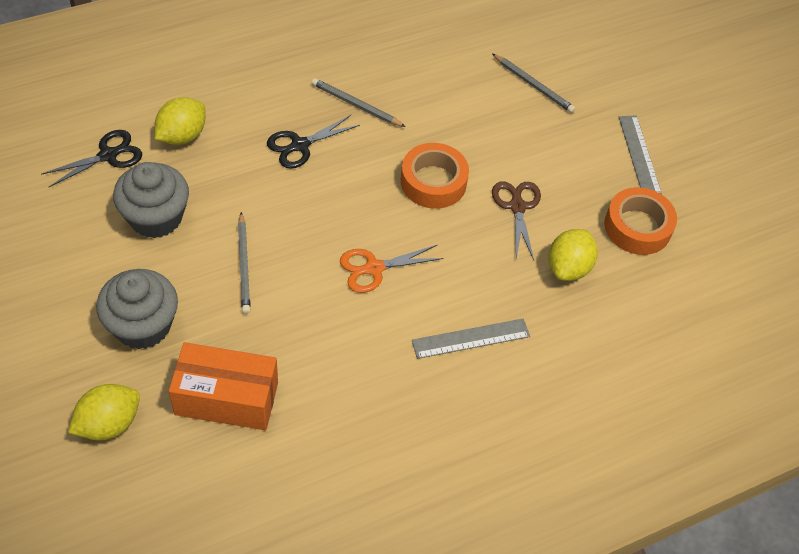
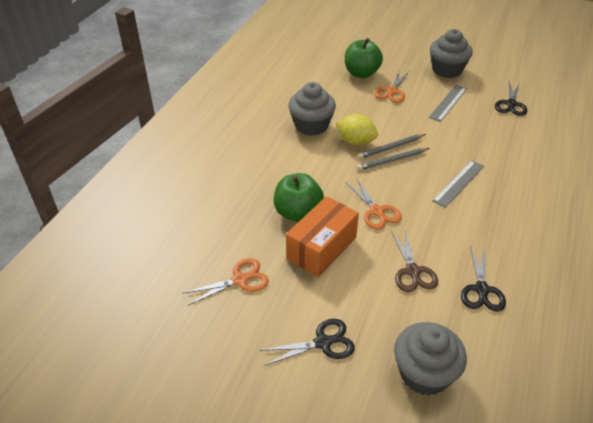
black scissors: [41,130,142,187] [267,115,360,169] = 2 -> [260,319,355,366] [461,246,506,312] [495,81,528,116] = 3
green apple: none = 0 -> [274,173,324,222] [345,38,383,78] = 2
grey cupcake: [96,269,178,349] [113,162,189,238] = 2 -> [288,82,336,136] [394,322,467,396] [430,29,473,78] = 3
grey pencil: [238,212,251,314] [312,78,406,127] [492,54,575,113] = 3 -> [357,148,429,170] [358,134,426,159] = 2
orange scissors: [340,244,444,293] = 1 -> [182,258,269,306] [345,177,402,230] [375,69,410,103] = 3
orange tape: [401,143,469,209] [604,187,677,255] = 2 -> none = 0
yellow lemon: [68,384,140,440] [155,97,206,145] [548,229,598,281] = 3 -> [336,114,378,146] = 1

